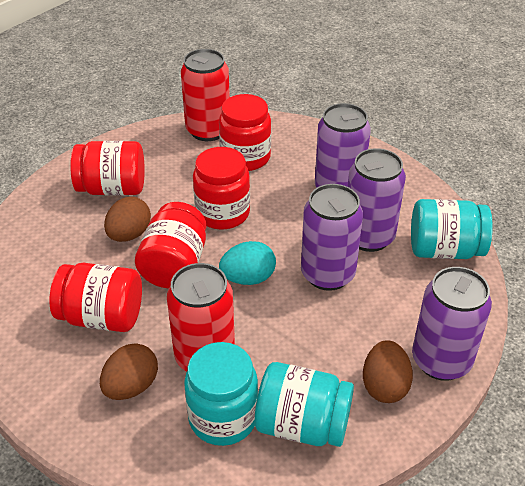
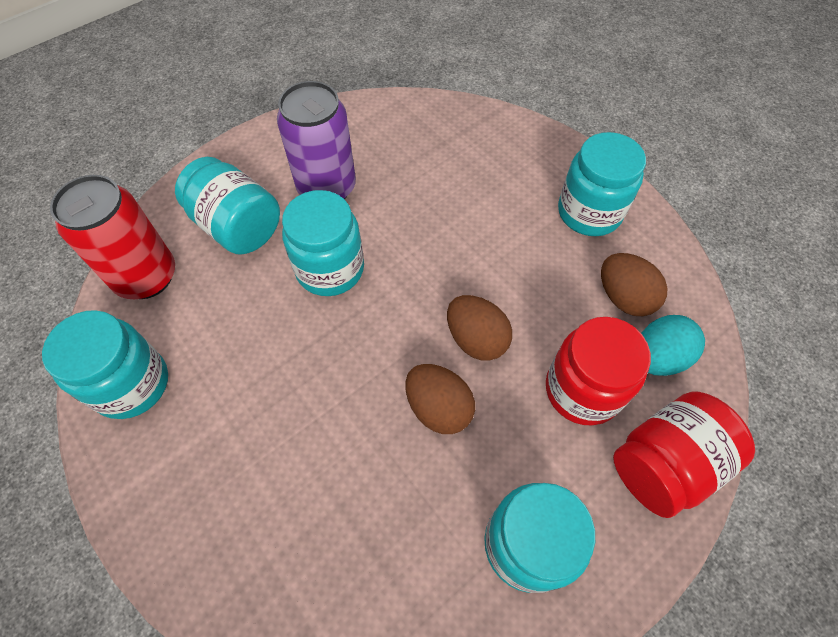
purple can: [301,184,363,291] [315,103,371,188] [348,148,406,252] [412,267,492,381] = 4 -> [277,81,356,199] = 1
red can: [167,263,235,371] [181,49,230,141] = 2 -> [50,175,175,299] = 1
red jar: [50,263,142,332] [70,141,145,195] [135,202,206,289] [193,147,250,230] [219,94,271,171] = 5 -> [546,317,651,425] [613,391,755,518] = 2
turquoise jar: [184,342,258,446] [255,362,354,447] [411,199,493,259] = 3 -> [42,310,168,419] [175,157,280,255] [282,190,364,296] [484,483,595,593] [558,132,646,236] = 5

